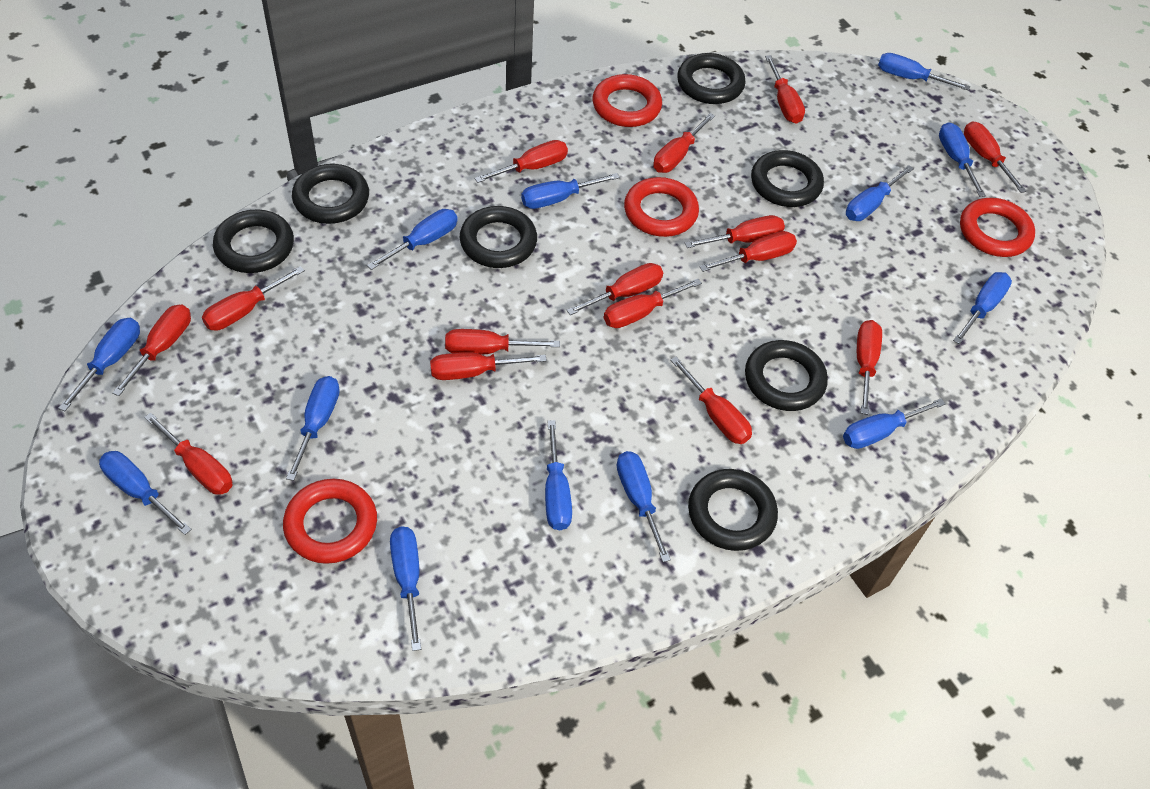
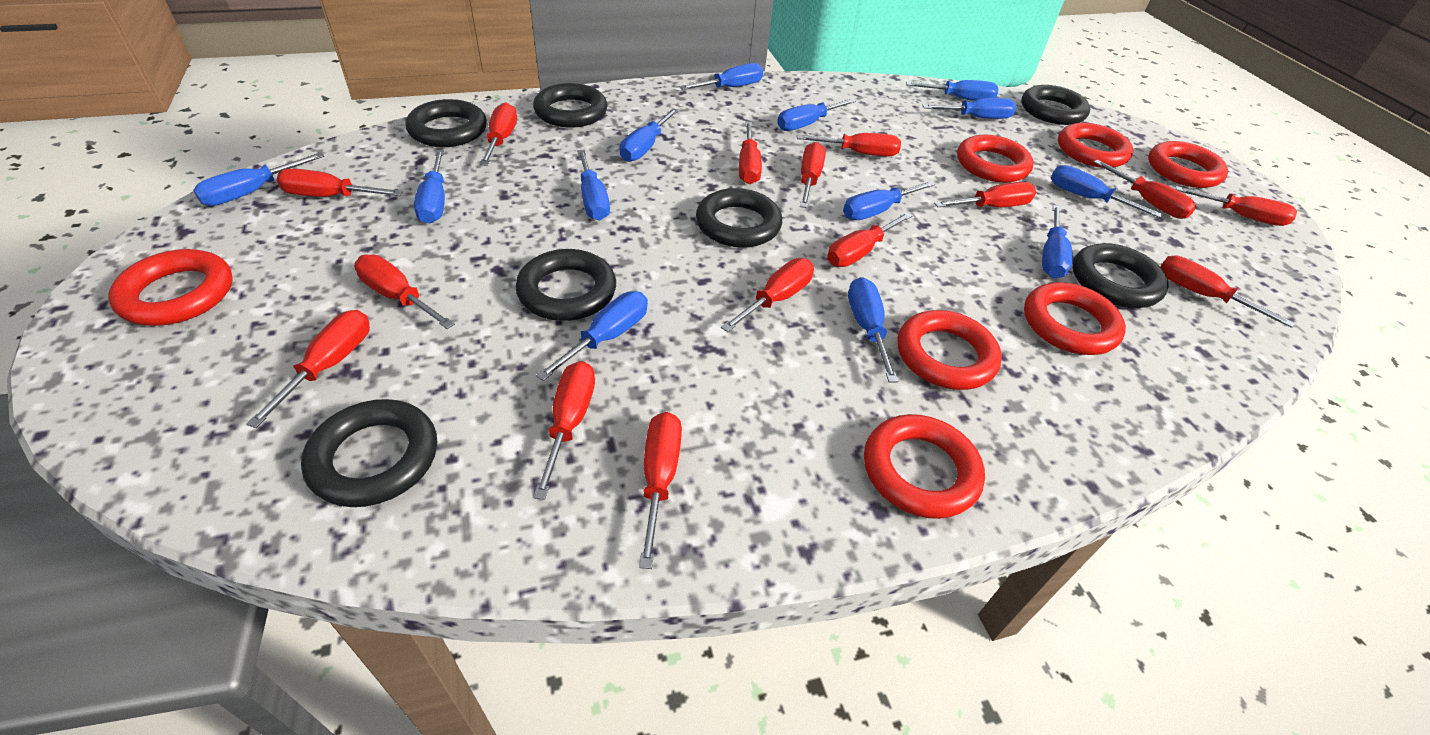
red ring: [283,479,377,564] [593,74,662,127] [624,177,699,237] [960,198,1035,257] = 4 -> [108,249,233,326] [864,414,985,519] [897,310,1002,390] [957,135,1034,183] [1024,282,1126,355] [1058,123,1133,168] [1148,141,1228,188] = 7

